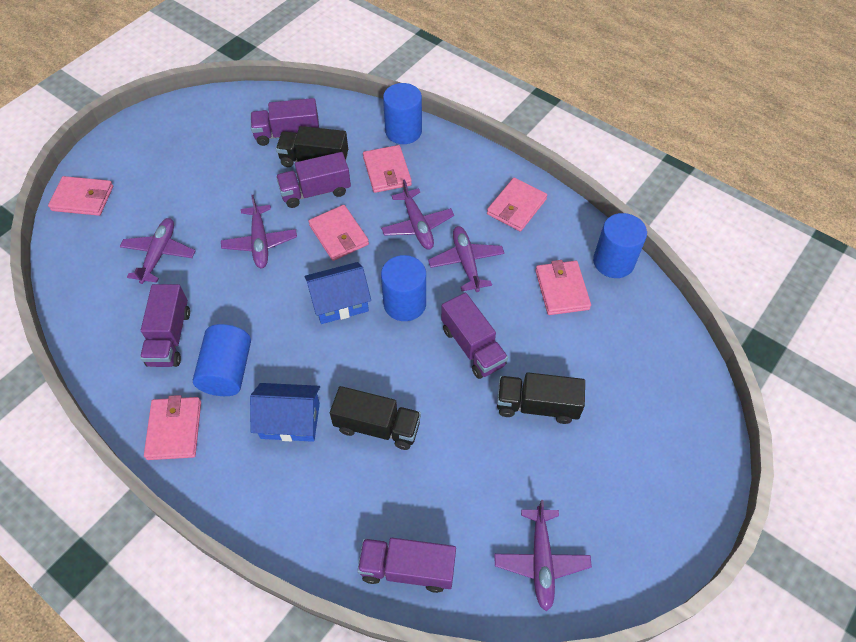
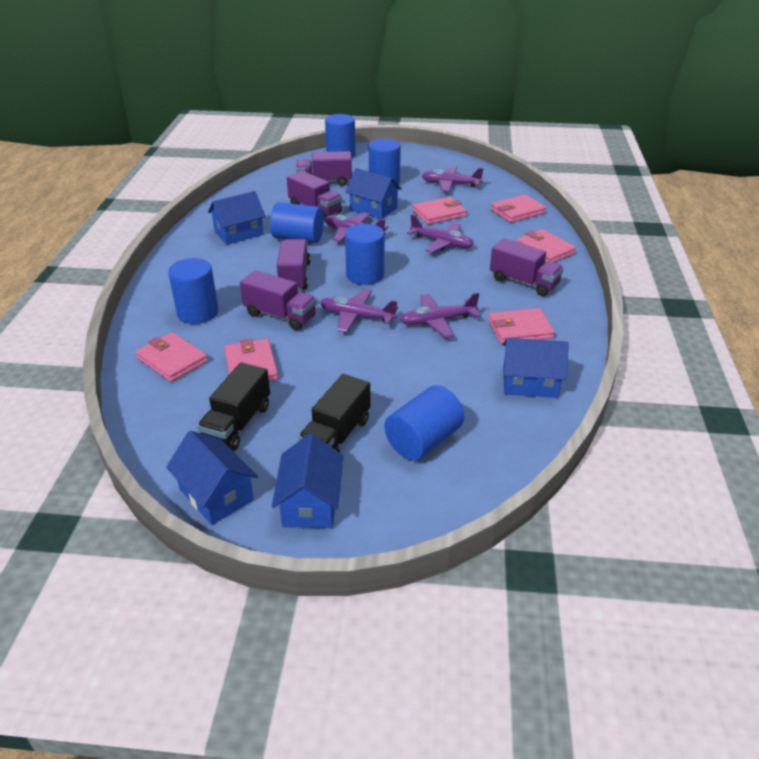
black truck: [276,126,348,167] [330,386,421,450] [497,372,585,424] = 3 -> [197,363,270,451] [298,374,371,453] = 2
blue cylinder: [193,324,251,396] [381,255,426,321] [383,83,422,144] [593,213,647,278] = 4 -> [168,258,218,324] [270,202,324,243] [325,114,356,158] [345,224,384,285] [369,139,401,185] [384,385,464,461] = 6
blue house: [250,383,320,442] [305,262,371,324] = 2 -> [166,431,258,525] [208,191,265,245] [272,433,343,528] [346,168,402,219] [503,338,569,398] = 5

